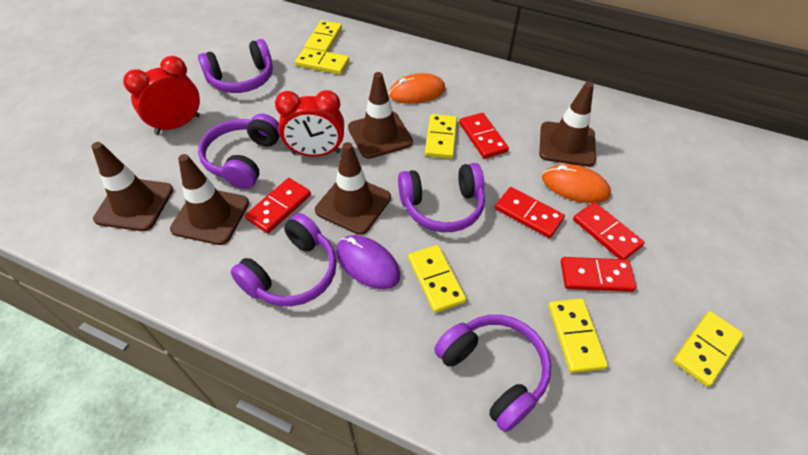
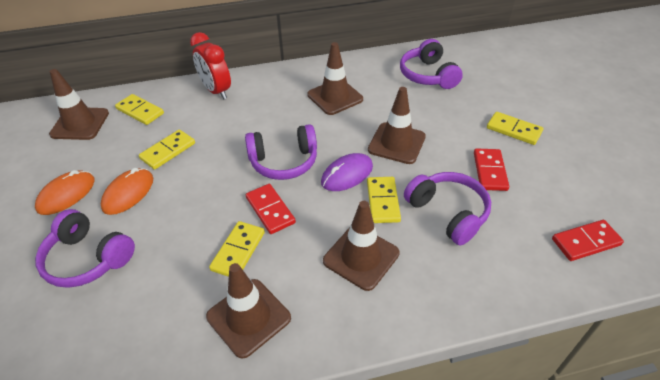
purple headphones: [198,39,273,93] [198,114,280,189] [230,213,337,306] [398,163,485,232] [434,315,551,432] = 5 -> [35,209,135,288] [245,124,317,180] [400,39,463,89] [404,172,491,245] = 4
red clock: [123,56,200,134] [275,90,344,156] = 2 -> [190,32,231,99] = 1
red domino: [245,178,311,233] [459,113,509,159] [495,187,565,238] [561,257,636,292] [573,202,645,259] = 5 -> [246,184,296,234] [474,148,509,191] [552,220,624,261] = 3
yellow domino: [295,48,349,74] [304,21,342,52] [408,245,466,313] [425,114,457,159] [548,298,608,373] [673,311,744,387] = 6 -> [115,94,164,125] [139,129,195,170] [209,221,265,277] [367,177,401,223] [487,112,543,145] = 5

